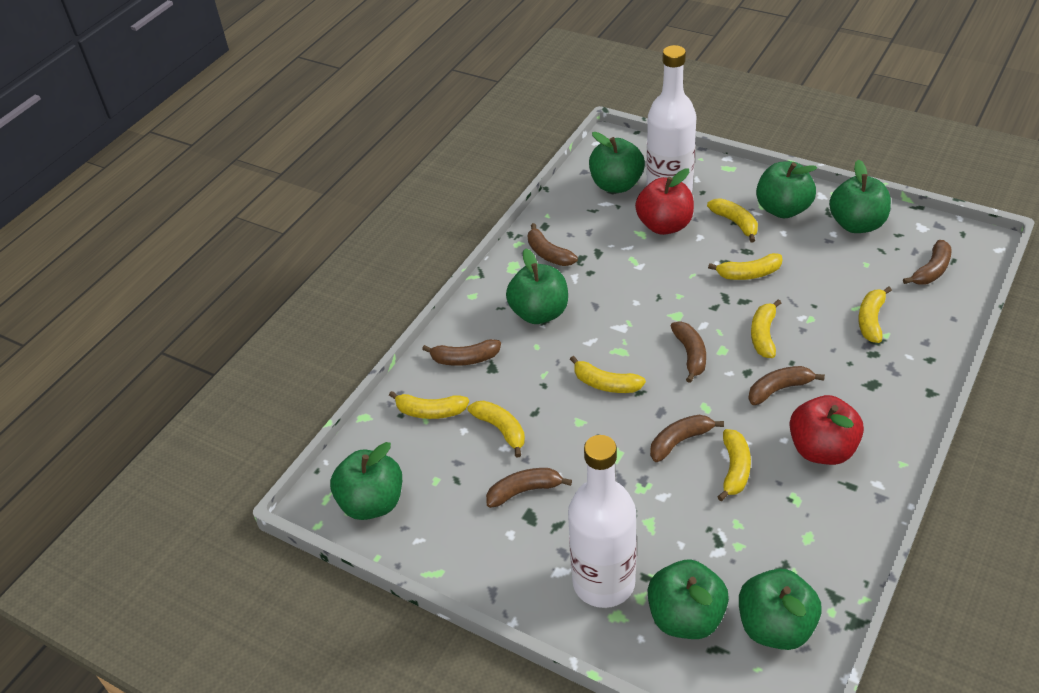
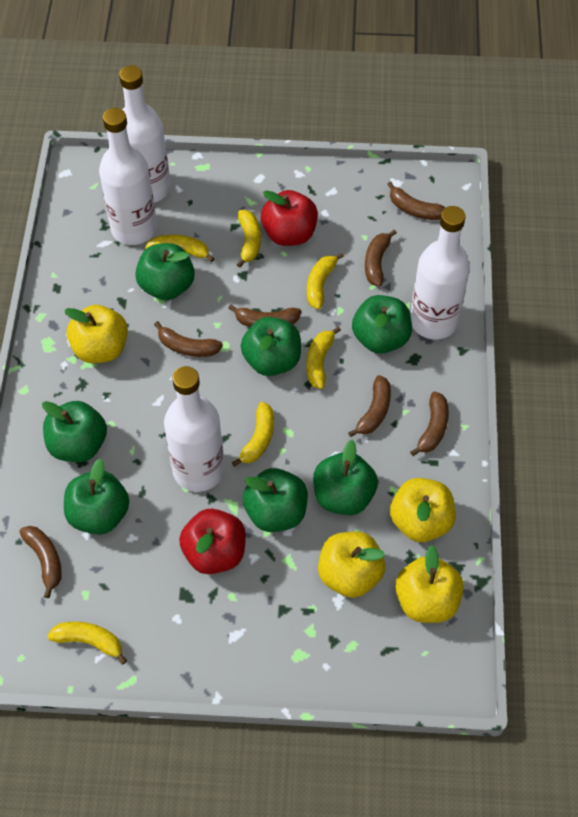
white bottle: [568,435,637,608] [646,45,696,193] = 2 -> [99,108,157,245] [119,65,170,203] [164,366,224,492] [410,206,470,340] = 4
yellow apple: none = 0 -> [64,305,128,363] [318,531,385,598] [390,478,456,542] [395,545,464,623] = 4
yellow banana: [389,391,469,419] [467,400,525,457] [570,356,646,393] [707,198,758,242] [708,253,782,280] [718,429,751,501] [751,299,781,358] [858,287,892,343] = 8 -> [47,622,127,664] [145,235,215,262] [232,402,274,467] [237,210,261,268] [307,253,344,309] [307,326,341,389] = 6

